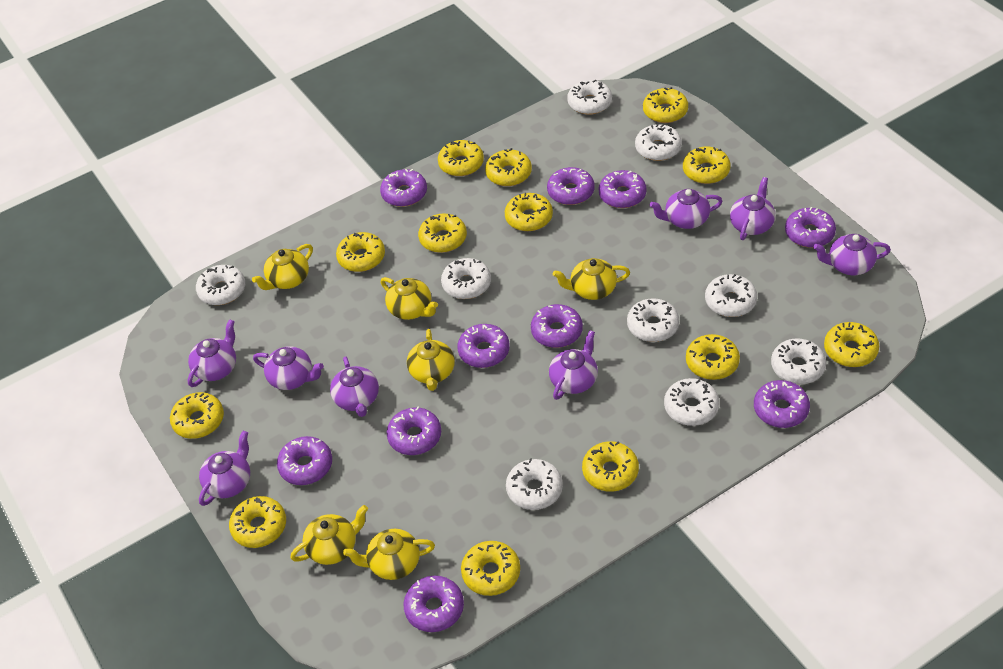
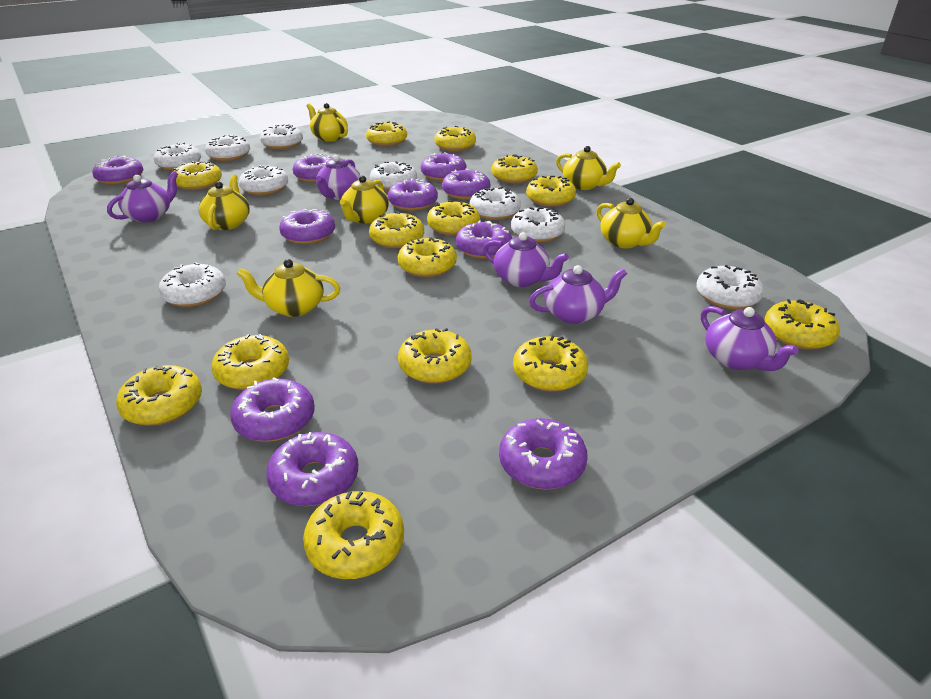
purple teapot: [188,319,236,387] [199,431,250,506] [253,346,324,390] [330,356,379,417] [549,330,598,400] [650,189,723,229] [730,177,775,240] [813,234,891,275] = 8 -> [107,171,178,223] [316,155,360,200] [483,232,569,287] [529,265,627,324] [701,306,798,371] = 5
yellow donut: [170,392,224,439] [229,496,286,548] [336,232,385,272] [418,213,467,253] [438,140,484,176] [461,541,520,596] [485,148,532,186] [505,193,553,231] [582,441,639,492] [643,87,688,123] [683,147,731,184] [686,334,740,380] [824,322,879,367] = 13 -> [116,365,202,426] [174,161,222,190] [211,334,289,390] [303,491,404,579] [366,121,407,146] [369,211,424,249] [398,237,457,277] [398,328,472,384] [427,200,480,235] [434,126,476,151] [491,154,538,183] [513,336,588,392] [526,176,576,207] [764,299,840,350] = 14

